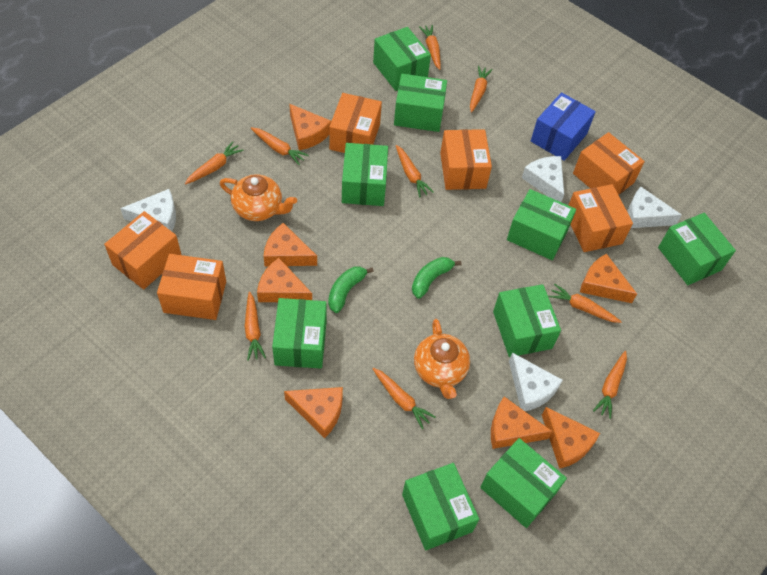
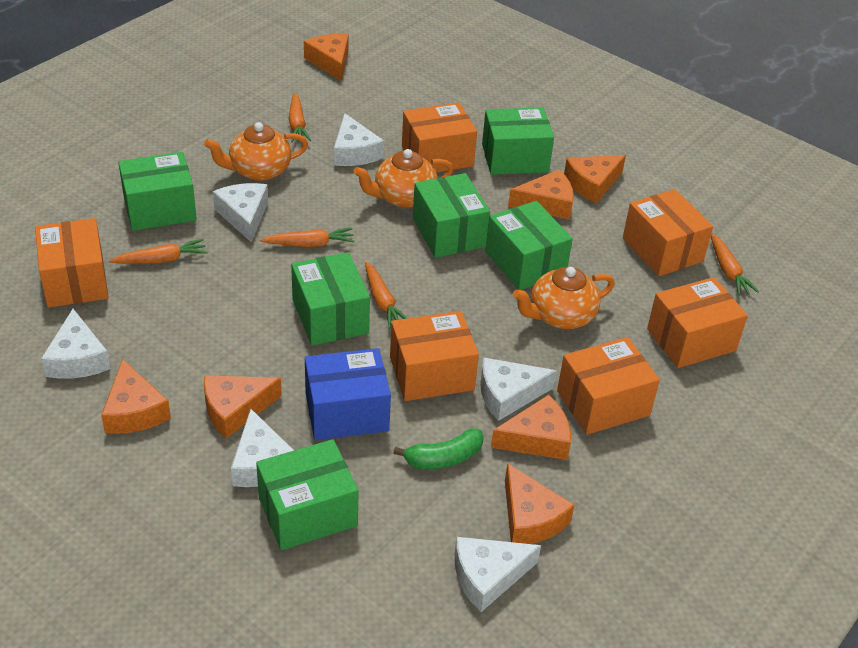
green banana: [328,266,374,313] [412,257,461,299] = 2 -> [393,429,484,469] = 1
green box: [272,298,327,368] [342,143,388,206] [373,27,431,91] [394,74,447,132] [402,463,479,550] [480,438,567,528] [493,284,561,357] [507,189,576,260] [658,213,736,285] = 9 -> [118,152,197,231] [256,439,359,550] [291,252,370,346] [413,173,490,258] [482,107,554,175] [485,201,573,290] = 6
orange carrot: [185,141,243,184] [245,291,266,361] [251,127,309,165] [373,368,436,429] [396,145,434,198] [419,25,441,70] [470,66,493,113] [548,284,622,323] [593,351,627,419] = 9 -> [109,239,207,264] [260,228,355,247] [289,93,311,143] [365,262,407,329] [711,233,759,296] = 5
orange teapot: [220,174,297,221] [414,319,470,399] = 2 -> [204,122,308,181] [353,149,454,208] [513,267,615,329] = 3
white cheese: [120,189,176,231] [509,353,563,411] [522,156,564,202] [628,187,682,228] = 4 -> [41,309,111,379] [213,183,268,242] [231,409,294,487] [334,113,384,166] [455,537,541,612] [480,357,557,421] = 6

